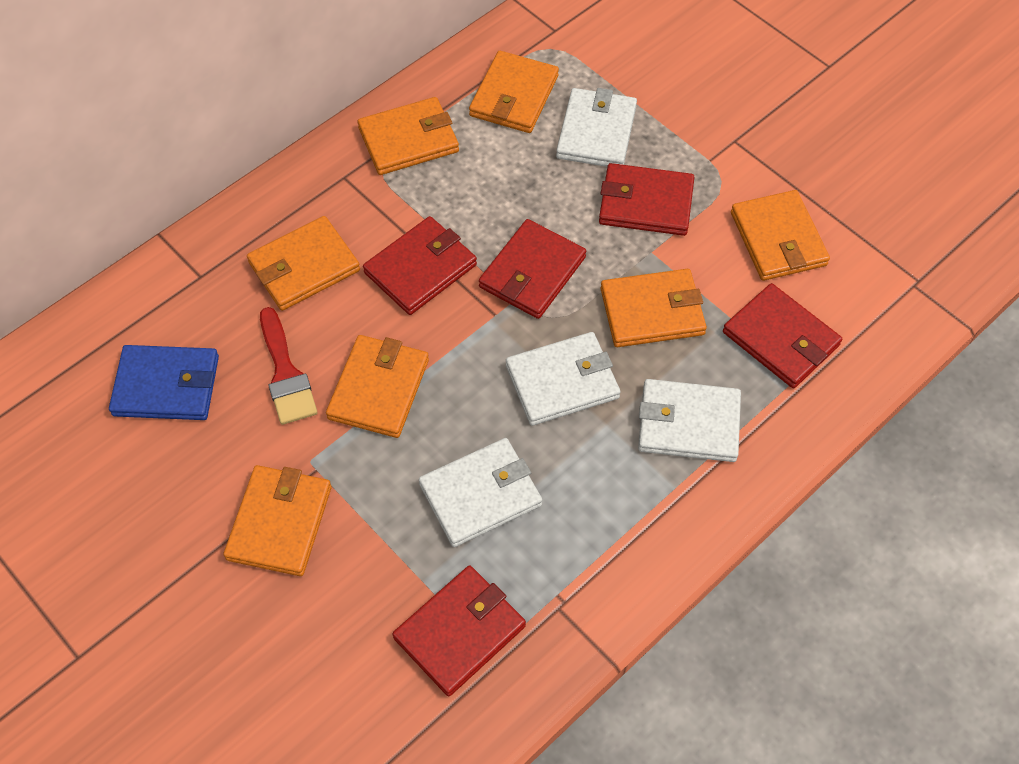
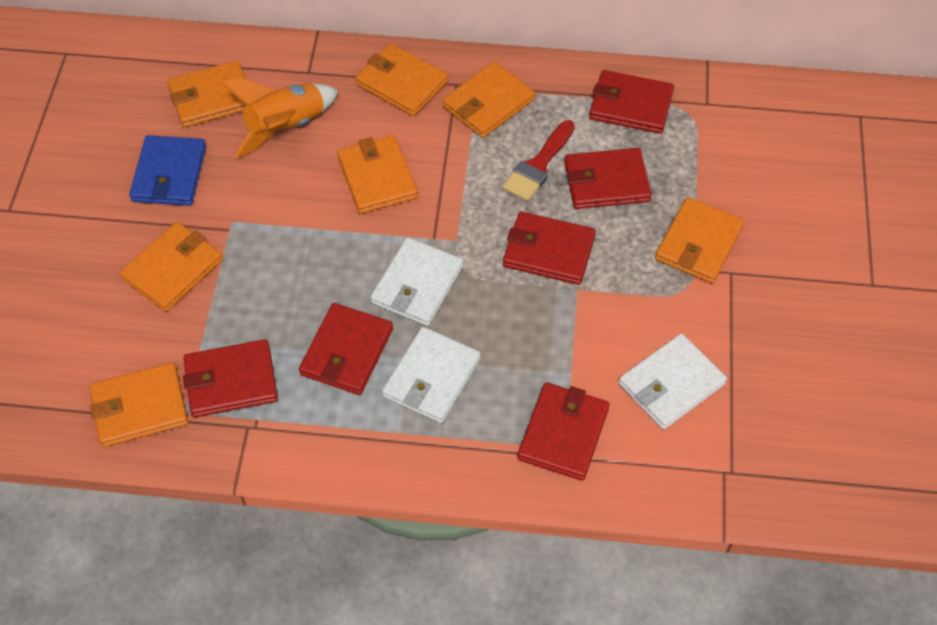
orange rocket: none = 0 -> [221,78,339,158] = 1
red wallet: [363,216,477,315] [393,565,526,696] [479,219,586,319] [599,163,694,236] [723,283,842,388] = 5 -> [183,339,278,418] [299,303,393,395] [503,211,596,285] [518,382,610,481] [564,148,652,209] [589,70,674,134] = 6
white wallet: [419,438,542,547] [506,332,621,426] [556,88,637,167] [638,379,741,462] = 4 -> [370,237,463,326] [382,327,481,423] [619,333,727,430] = 3

